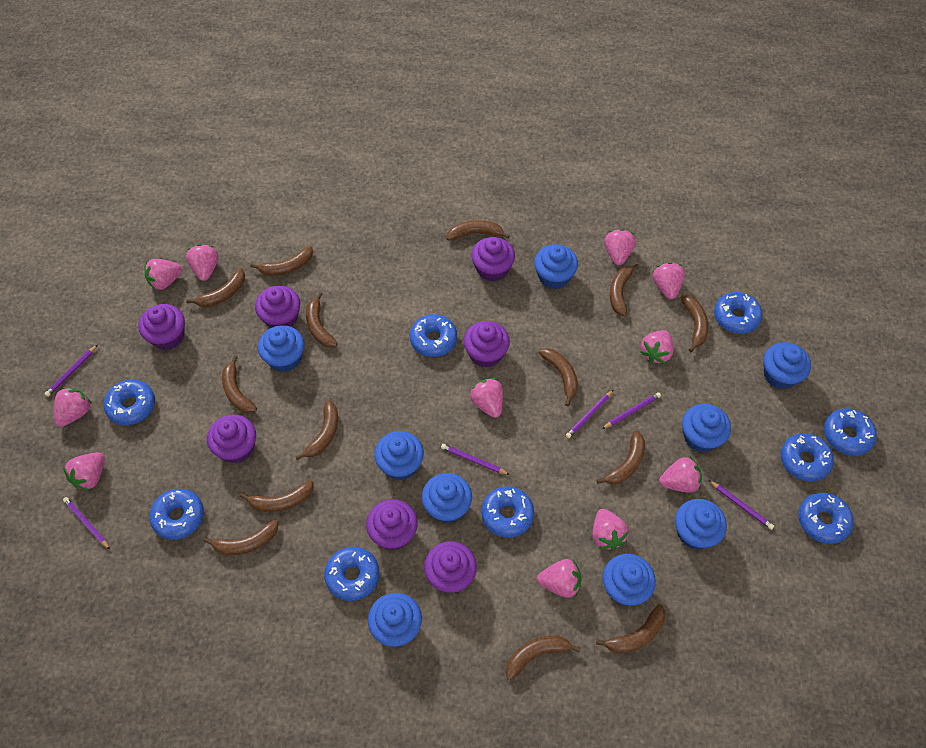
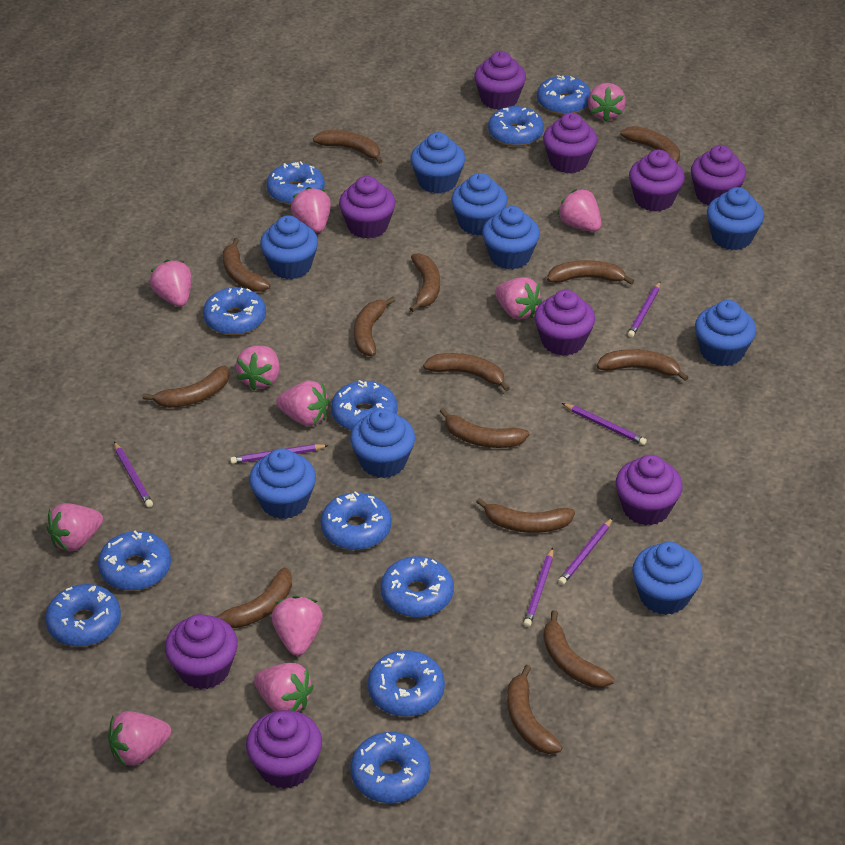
blue donut: [104,379,155,425] [149,489,204,540] [324,547,379,601] [410,314,457,357] [481,486,534,538] [714,292,762,334] [781,433,834,482] [798,493,854,544] [824,408,877,456] = 9 -> [45,584,121,647] [98,531,171,591] [203,287,266,335] [266,161,325,205] [320,491,391,550] [331,380,398,431] [350,732,431,803] [368,650,445,717] [381,556,454,617] [488,106,544,147] [537,75,591,115] = 11
purple cupcake: [138,304,185,350] [207,415,256,463] [255,286,300,328] [366,499,418,550] [424,541,477,593] [464,321,510,368] [471,237,515,281] = 7 -> [165,614,238,690] [246,710,322,789] [339,176,395,239] [474,51,526,110] [534,290,595,356] [543,113,597,174] [616,455,683,526] [629,150,685,212] [691,145,746,206] = 9

